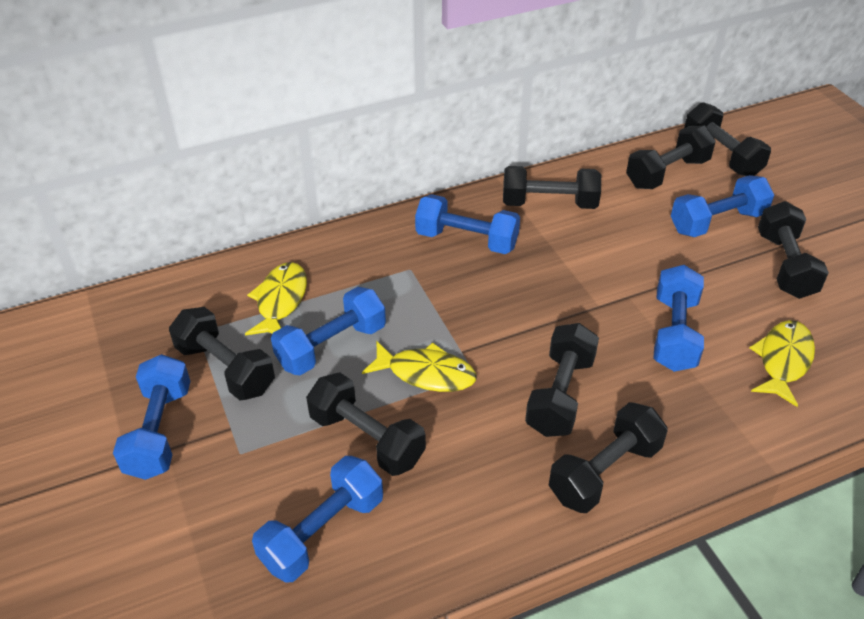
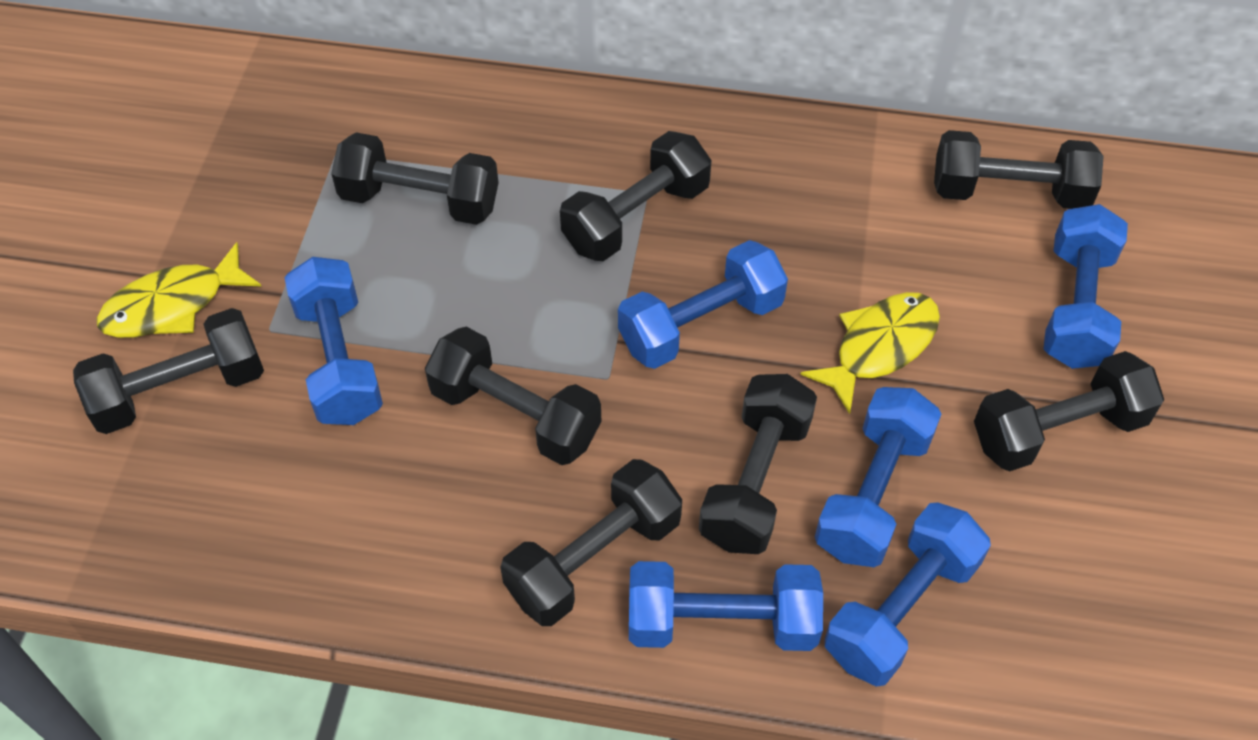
yellow fish: [245,262,307,335] [362,341,477,392] [750,320,815,407] = 3 -> [97,242,262,338] [800,292,940,414] = 2

